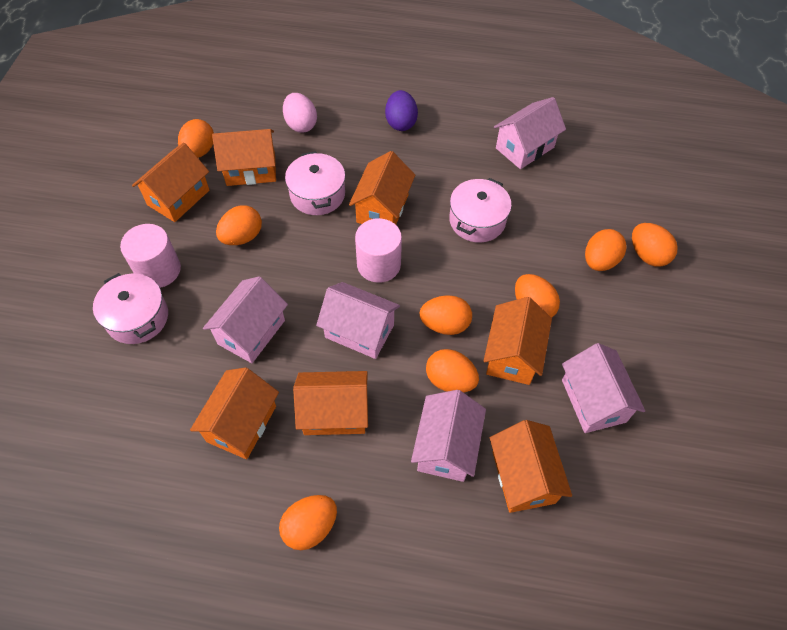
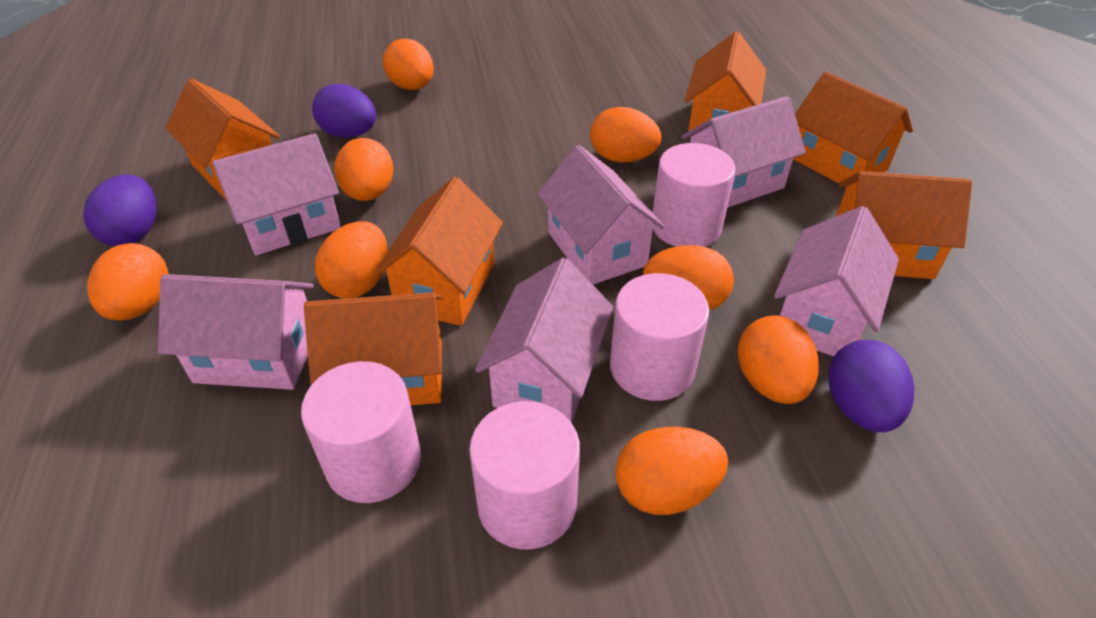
orange house: [132,143,209,222] [190,368,279,459] [212,129,276,186] [293,371,368,435] [349,151,415,225] [484,297,552,385] [490,420,572,513] = 7 -> [166,78,280,200] [304,292,442,405] [374,177,503,326] [685,32,766,138] [793,72,913,184] [836,171,972,279] = 6
pink cylinder: [120,224,181,288] [355,218,402,283] = 2 -> [301,361,421,503] [469,401,580,549] [610,273,709,401] [653,143,735,247] = 4
pink egg: [283,93,317,132] = 1 -> none = 0
pink house: [203,276,288,363] [316,282,400,359] [411,390,486,482] [494,97,566,169] [562,343,645,433] = 5 -> [158,274,314,390] [212,133,341,255] [475,258,613,423] [537,145,665,285] [682,96,806,208] [774,206,899,357] = 6
pink pot: [93,273,168,344] [285,151,345,215] [449,178,512,243] = 3 -> none = 0
purple egg: [385,90,418,131] = 1 -> [83,174,157,246] [312,84,376,138] [828,340,914,432] = 3

